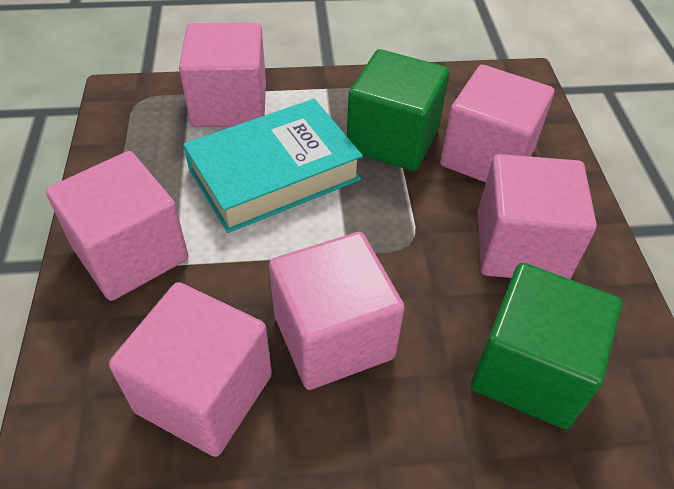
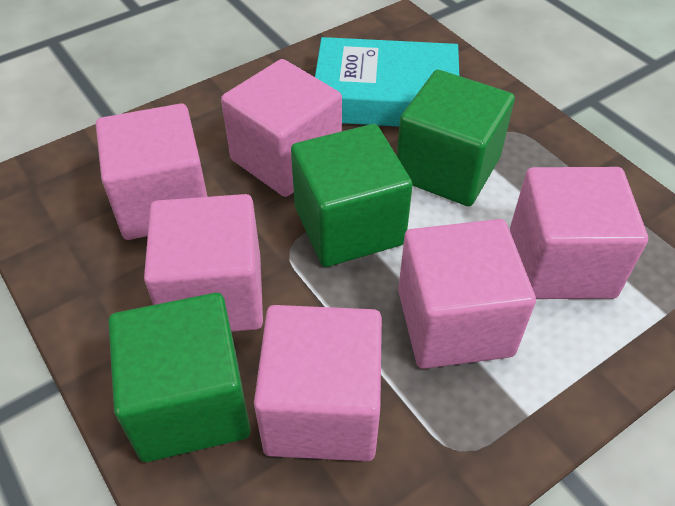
green cube: [347,49,449,171] [471,262,622,429] = 2 -> [108,293,250,462] [291,124,413,267] [397,70,515,206] = 3

